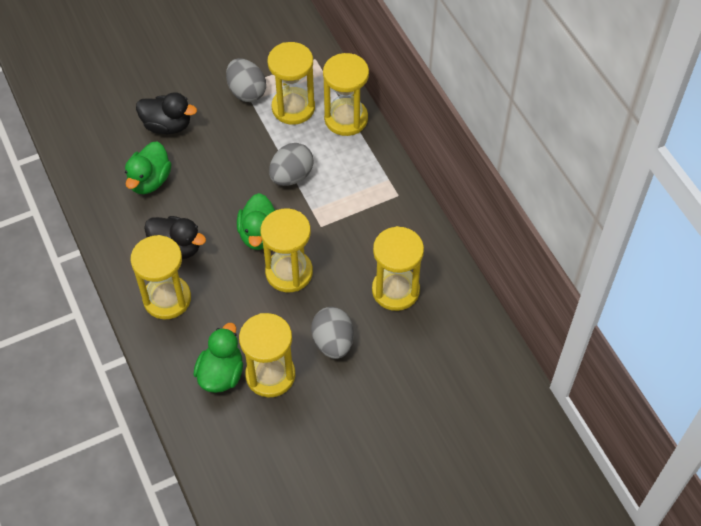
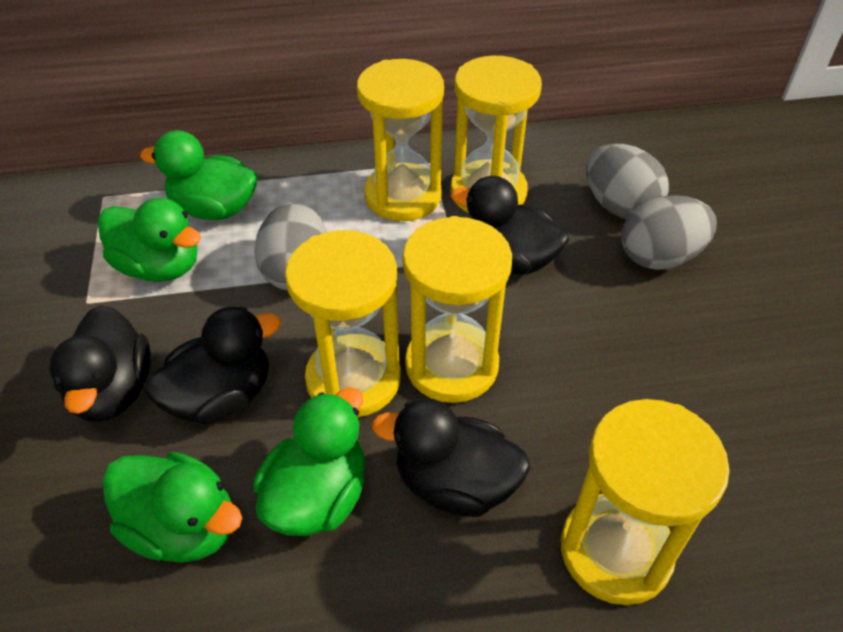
black duck: [136,92,197,134] [144,216,206,259] = 2 -> [49,305,151,422] [145,306,281,425] [372,398,530,517] [451,176,569,275] = 4
green duck: [125,141,172,194] [193,323,243,393] [237,193,275,250] = 3 -> [98,198,201,282] [102,452,242,563] [140,130,258,220] [253,388,365,536] = 4
yellow hourglass: [131,235,191,319] [239,313,295,397] [260,209,313,292] [267,42,315,125] [323,53,369,136] [372,226,424,311] = 6 -> [285,230,401,417] [357,59,444,221] [402,216,512,403] [451,56,542,213] [561,399,730,605] = 5

